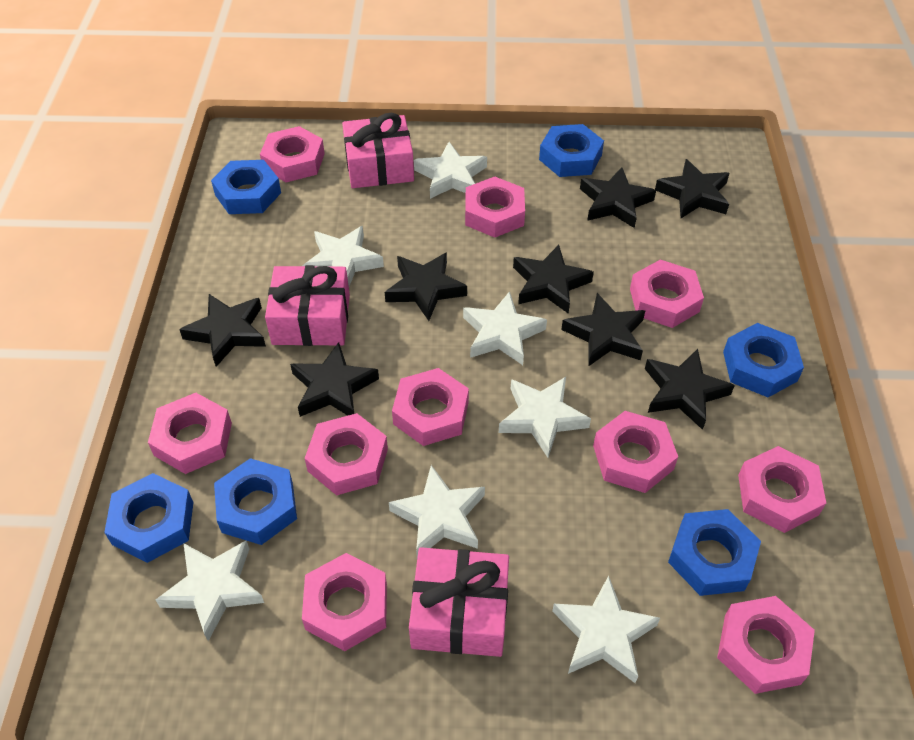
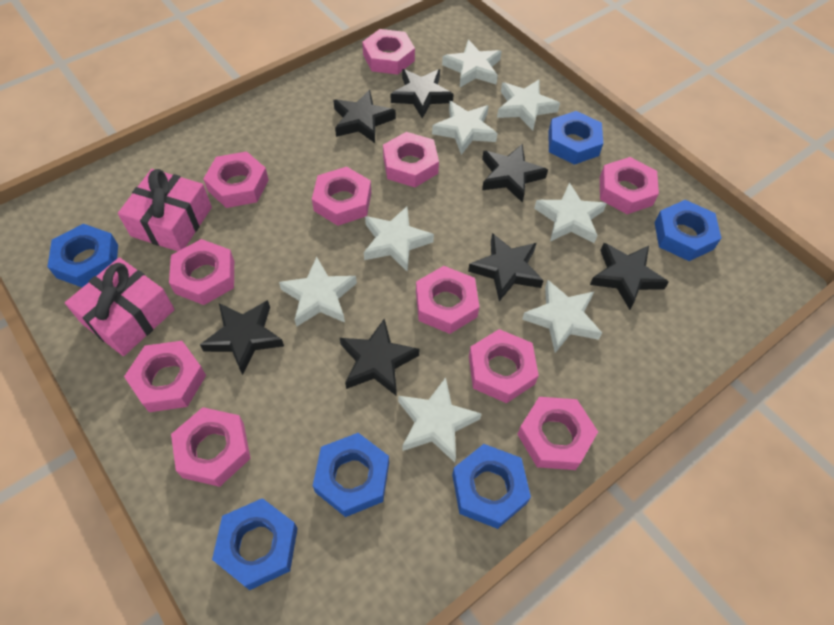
black star: [179,294,266,367] [290,342,379,417] [385,252,467,321] [513,245,594,314] [561,293,646,367] [580,167,656,228] [645,349,735,430] [655,159,730,218] = 8 -> [200,300,284,375] [333,90,396,143] [340,319,419,396] [391,69,454,119] [468,233,544,301] [482,144,548,202] [590,243,669,310] = 7
pink gift: [265,265,350,346] [342,113,414,188] [409,547,509,657] = 3 -> [65,257,175,356] [118,169,212,251] = 2
pink nut: [148,393,232,474] [260,126,325,182] [302,553,387,651] [305,413,388,495] [392,368,469,446] [465,176,525,238] [593,411,678,493] [630,260,704,328] [717,596,815,694] [738,446,826,533] = 10 -> [124,341,206,412] [169,239,234,305] [171,407,251,487] [203,151,269,208] [312,167,371,226] [362,29,415,75] [383,132,439,187] [416,266,479,334] [469,329,539,403] [517,397,598,470] [600,157,659,214] = 11
white star: [156,540,264,641] [303,226,384,286] [389,465,485,557] [414,142,487,199] [463,291,547,365] [499,377,591,458] [552,576,660,683] = 7 -> [279,257,357,327] [364,207,434,272] [398,377,482,462] [432,101,498,155] [442,40,502,87] [497,79,560,131] [522,280,602,353] [534,182,607,243] = 8

